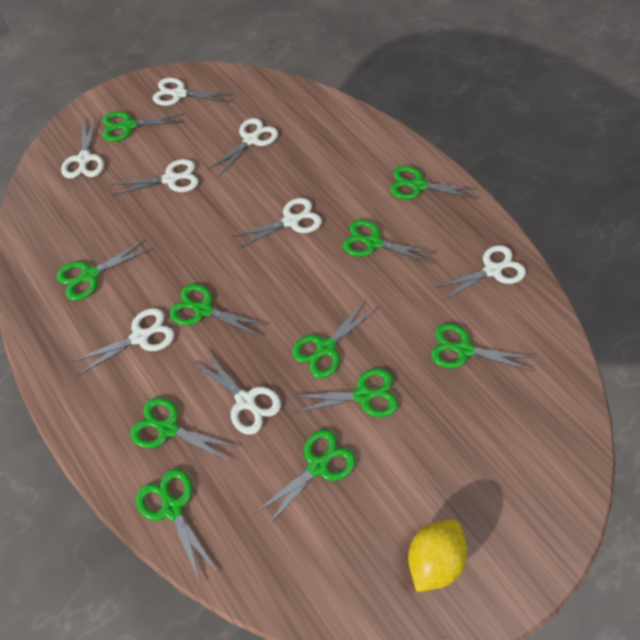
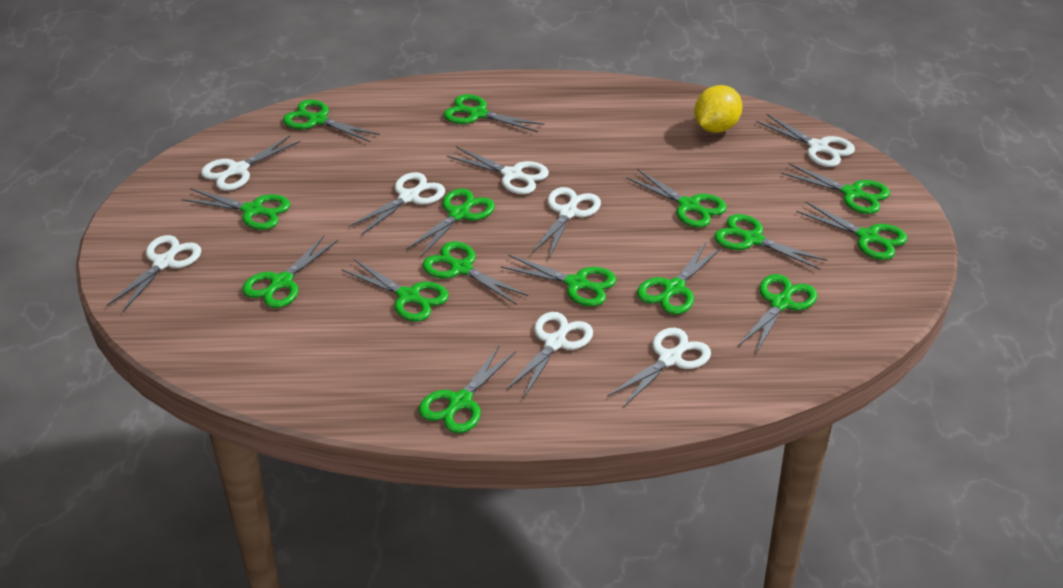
green scissors: [57,240,151,301] [103,112,184,142] [130,398,238,463] [136,468,218,584] [169,284,267,337] [255,429,356,528] [291,368,398,417] [292,301,377,378] [343,220,436,264] [390,166,478,199] [431,323,535,372] = 11 -> [182,188,290,230] [242,236,338,308] [283,100,380,142] [342,258,449,322] [406,188,495,257] [419,345,516,433] [422,241,528,304] [444,94,544,132] [501,254,616,306] [626,169,727,228] [637,243,722,315] [714,214,828,270] [738,274,817,354] [781,163,890,214] [796,201,907,260] = 15

